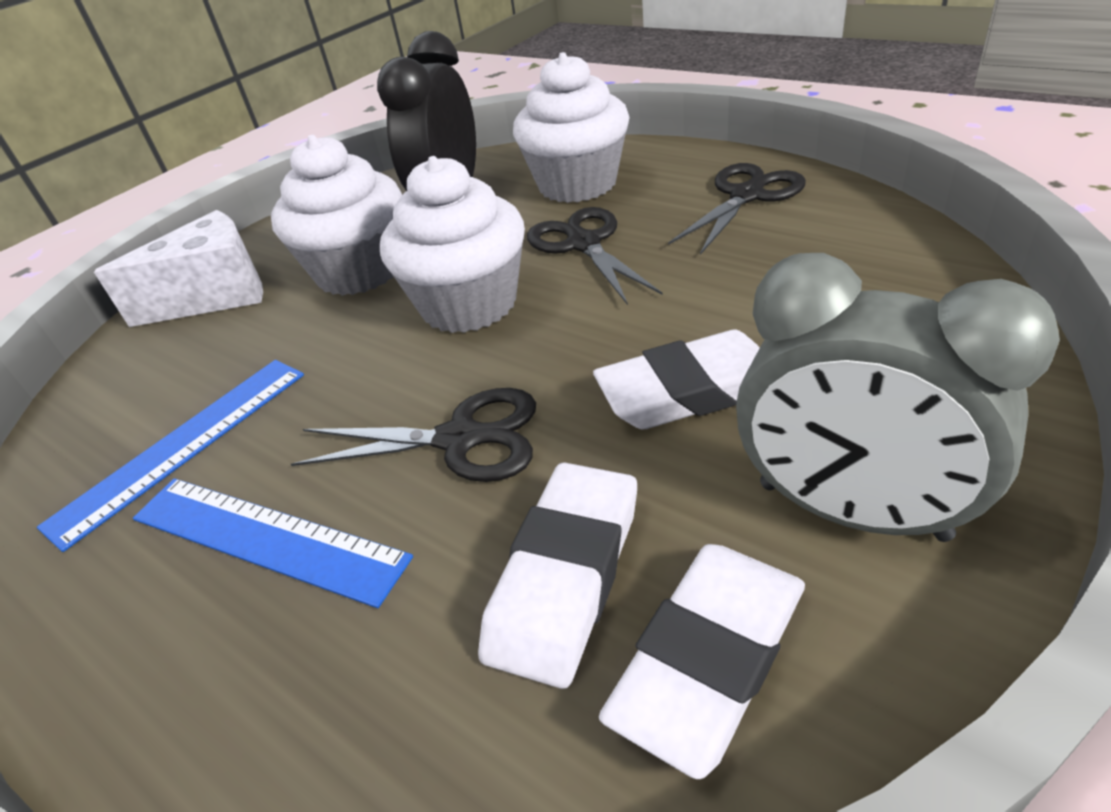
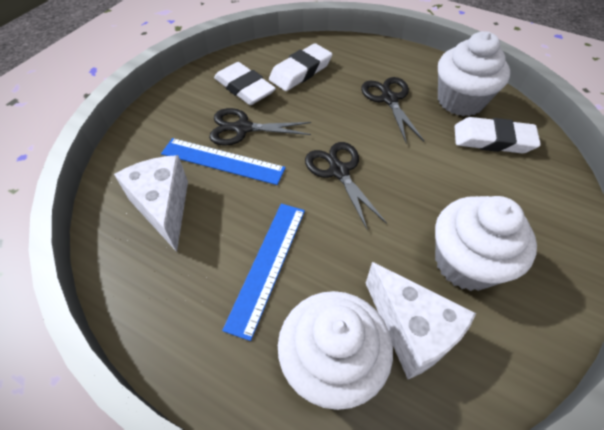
black clock: [377,31,476,191] = 1 -> none = 0
grey clock: [736,253,1060,542] = 1 -> none = 0
white cheese: [94,210,263,327] = 1 -> [114,155,188,252] [366,262,476,379] = 2

